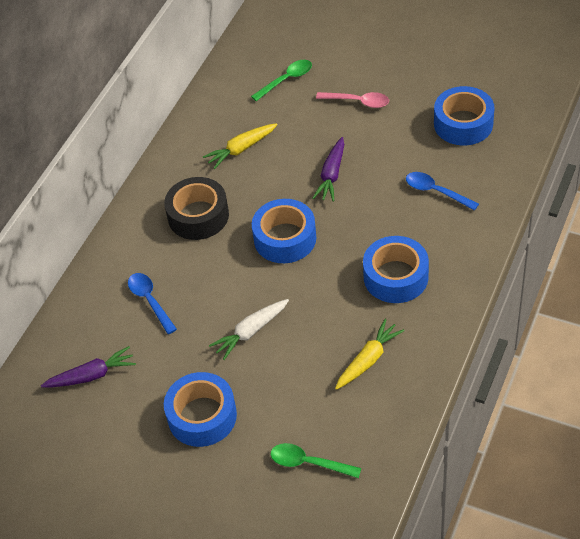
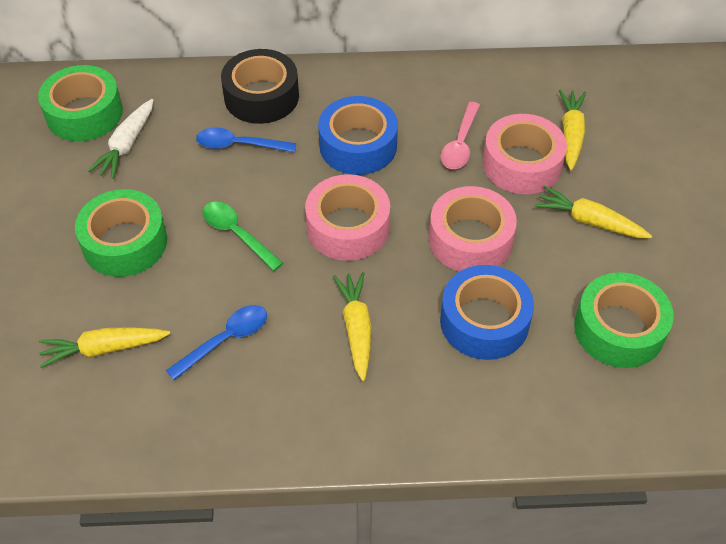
blue tape: [164,372,237,447] [252,199,316,263] [363,236,429,303] [434,86,495,146] = 4 -> [318,96,398,175] [440,265,534,360] = 2
green spoon: [251,60,312,101] [270,443,361,478] = 2 -> [202,202,283,271] = 1
green tape: none = 0 -> [38,65,123,141] [75,189,167,277] [574,272,674,368] = 3
pink tape: none = 0 -> [305,174,390,261] [429,186,517,272] [483,114,567,194] = 3
purple carrot: [41,346,136,387] [313,137,344,202] = 2 -> none = 0
yellow carrot: [203,123,278,169] [335,319,405,390] = 2 -> [39,327,170,368] [333,272,371,381] [535,186,652,238] [559,90,586,171] = 4

